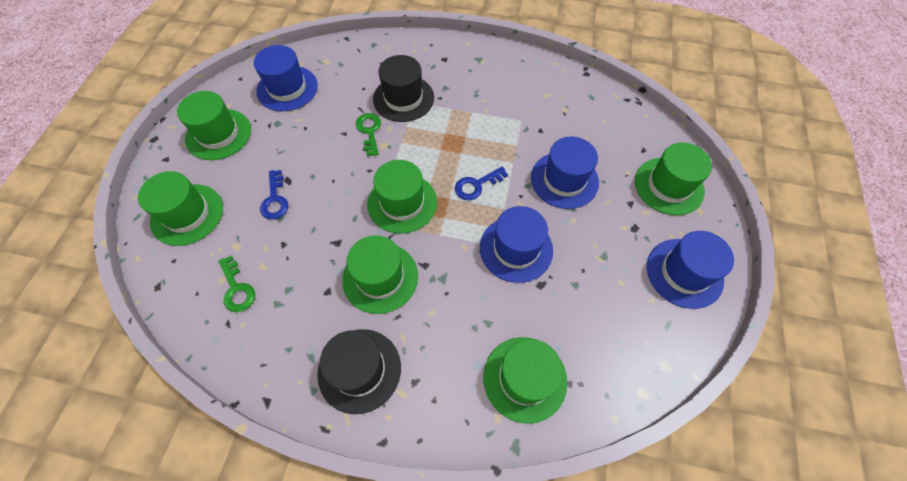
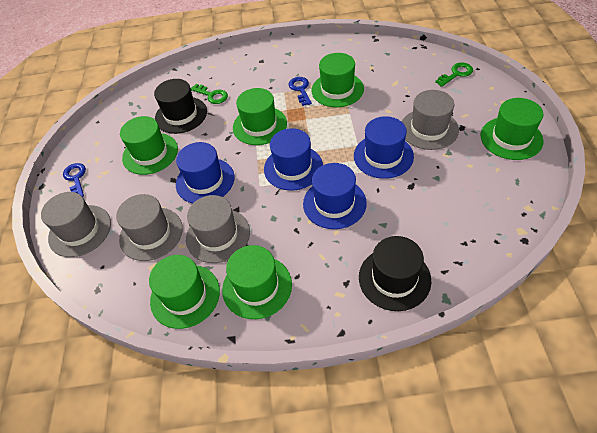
grey hat: none = 0 -> [41,192,111,257] [116,194,183,261] [186,195,250,263] [402,90,459,150] = 4

